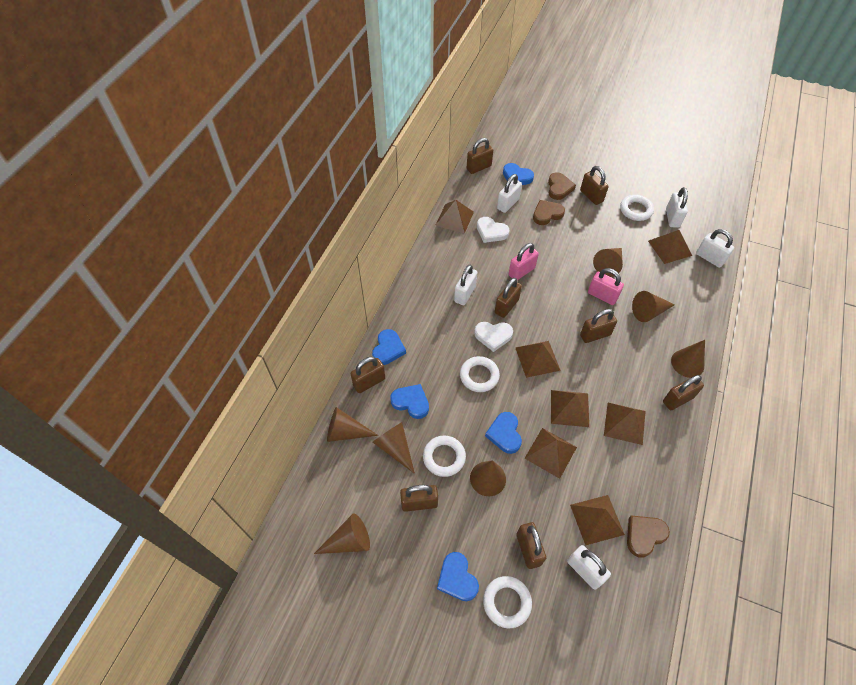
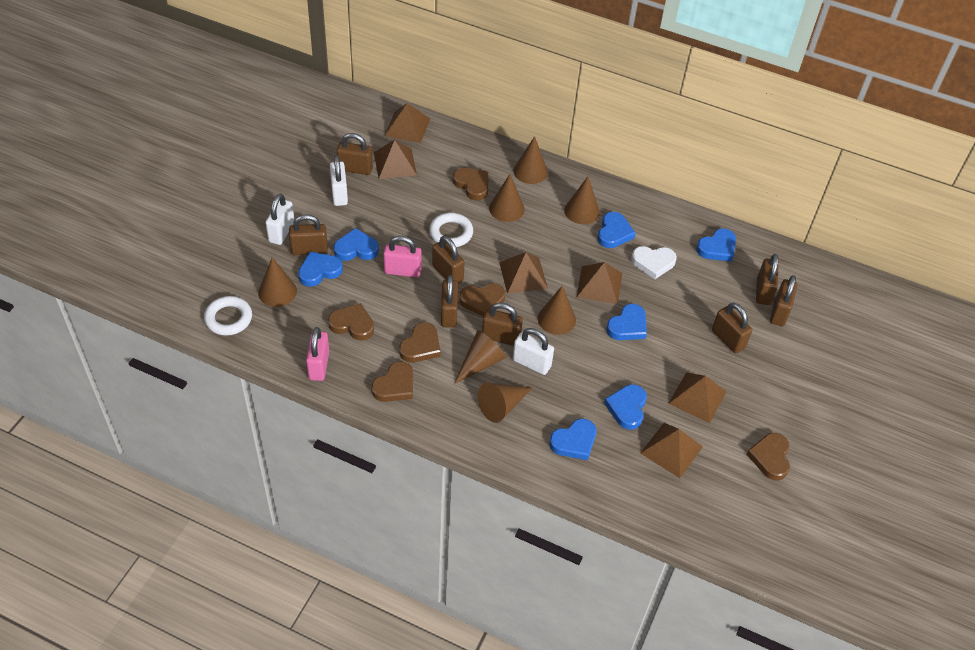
blue heart: [372,329,406,365] [390,384,429,419] [437,552,479,601] [485,412,522,454] [503,163,534,185] = 5 -> [298,251,343,287] [333,228,379,261] [549,418,596,460] [598,212,636,248] [604,384,647,430] [606,304,647,340] [696,228,736,262] = 7
brown heart: [533,200,565,225] [548,172,576,200] [627,516,670,557] = 3 -> [328,303,374,341] [371,361,413,402] [399,322,440,363] [453,168,488,201] [460,283,505,317] [746,433,790,480] = 6
brown pyramid: [435,200,474,233] [515,341,561,378] [525,428,577,479] [551,390,589,427] [570,495,625,545] [604,403,646,445] [648,230,692,264] = 7 -> [374,140,417,179] [384,103,430,143] [499,252,548,294] [577,262,622,304] [640,423,703,478] [668,372,727,423] = 6
white heart: [474,322,513,352] [477,217,509,243] = 2 -> [631,246,677,279] = 1
white padlock: [454,265,478,305] [497,174,522,213] [567,545,611,590] [666,187,688,228] [696,229,734,268] = 5 -> [266,194,294,245] [330,155,348,206] [513,328,554,375] = 3
white ring: [423,435,466,477] [460,356,500,392] [483,576,532,628] [620,195,654,221] = 4 -> [204,296,252,335] [429,213,473,247] = 2

